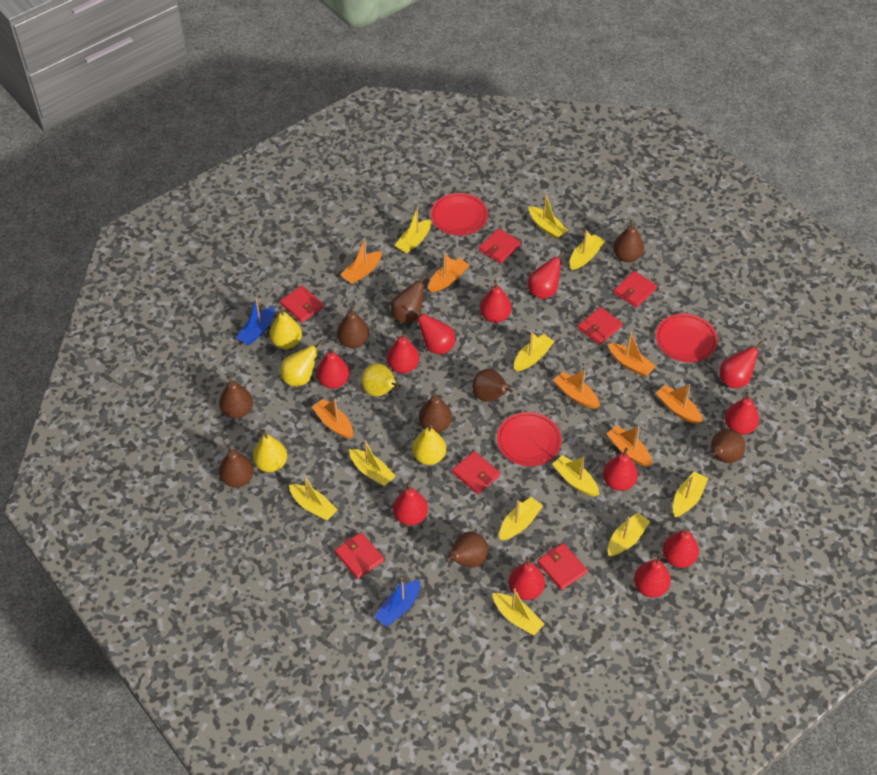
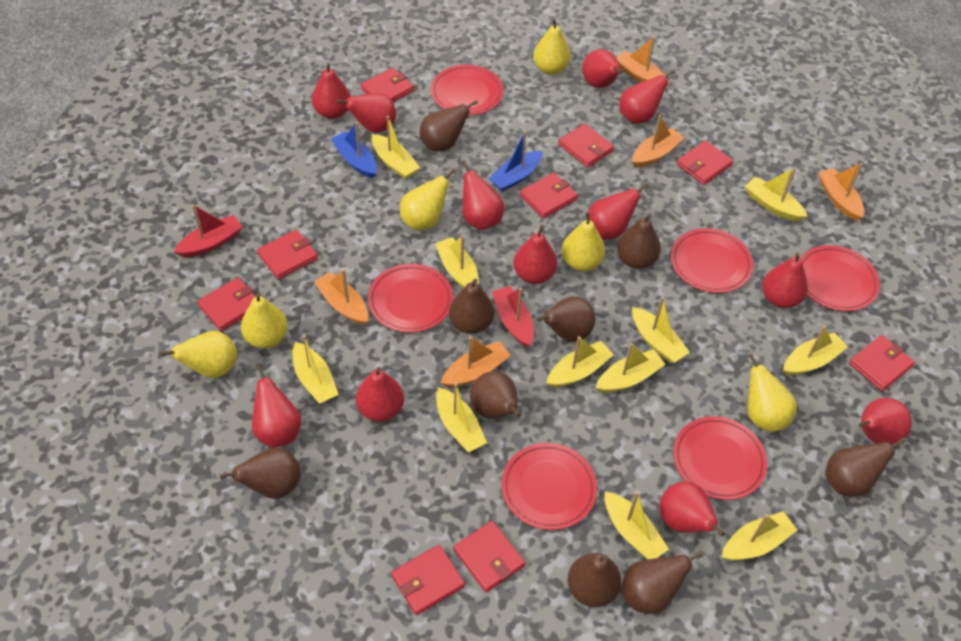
orange boat: [312,399,353,439] [340,239,382,284] [428,253,469,292] [553,369,600,409] [606,425,652,467] [608,332,656,377] [656,384,703,424] = 7 -> [314,269,368,325] [441,336,511,387] [616,36,669,85] [632,115,685,168] [818,163,864,221] = 5
red boat: none = 0 -> [174,204,243,257] [492,286,534,347] = 2
red plate: [431,193,488,236] [497,412,562,466] [656,314,718,362] = 3 -> [368,264,453,333] [431,65,504,116] [501,443,597,530] [671,228,753,293] [673,416,767,500] [800,245,880,311] = 6
red wallet: [280,286,324,323] [335,532,384,579] [452,451,500,494] [479,228,521,263] [537,543,588,590] [578,307,623,345] [614,271,657,308] = 7 -> [197,278,256,331] [257,230,318,280] [361,67,414,102] [391,545,465,615] [454,521,525,593] [520,173,578,219] [558,123,614,168] [677,140,733,185] [849,335,915,391] = 9
yellow pear: [253,430,287,472] [270,307,302,349] [280,340,323,387] [361,363,399,396] [412,425,446,465] = 5 -> [160,331,237,378] [241,293,288,349] [400,169,456,230] [533,18,571,75] [562,212,605,271] [748,353,797,432] = 6

